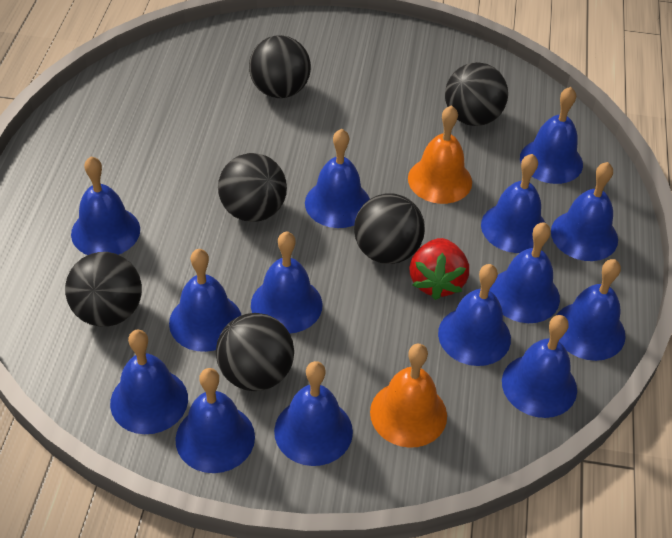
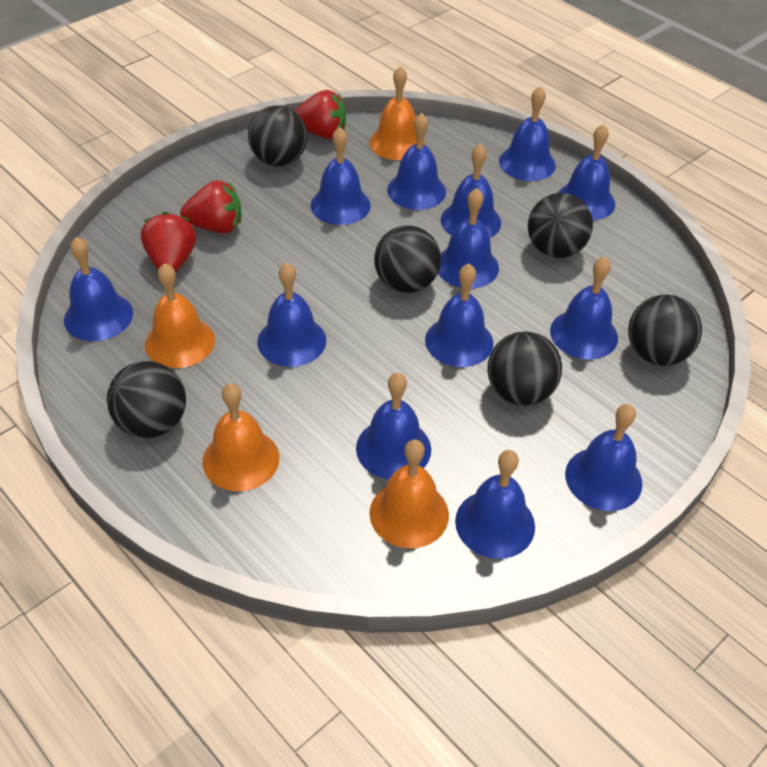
blue bell: [71,156,140,255] [110,330,188,434] [169,249,241,352] [175,368,255,473] [251,231,322,333] [274,361,353,466] [305,129,370,228] [438,264,511,366] [481,154,545,253] [490,222,560,323] [502,315,577,418] [520,87,583,184] [551,162,618,261] [557,259,626,361] = 14 -> [64,237,133,341] [257,262,326,367] [311,127,371,225] [356,373,431,479] [387,113,446,210] [425,264,494,367] [438,188,499,288] [441,143,501,238] [455,450,535,559] [499,86,556,181] [550,257,618,359] [558,124,615,221] [565,404,642,511] = 13
orange bell: [370,344,447,448] [408,105,472,204] = 2 -> [145,263,215,368] [203,383,279,491] [369,66,425,160] [369,439,449,548] = 4
red strawberry: [409,238,469,300] = 1 -> [141,212,196,272] [180,180,241,233] [295,90,346,139] = 3

